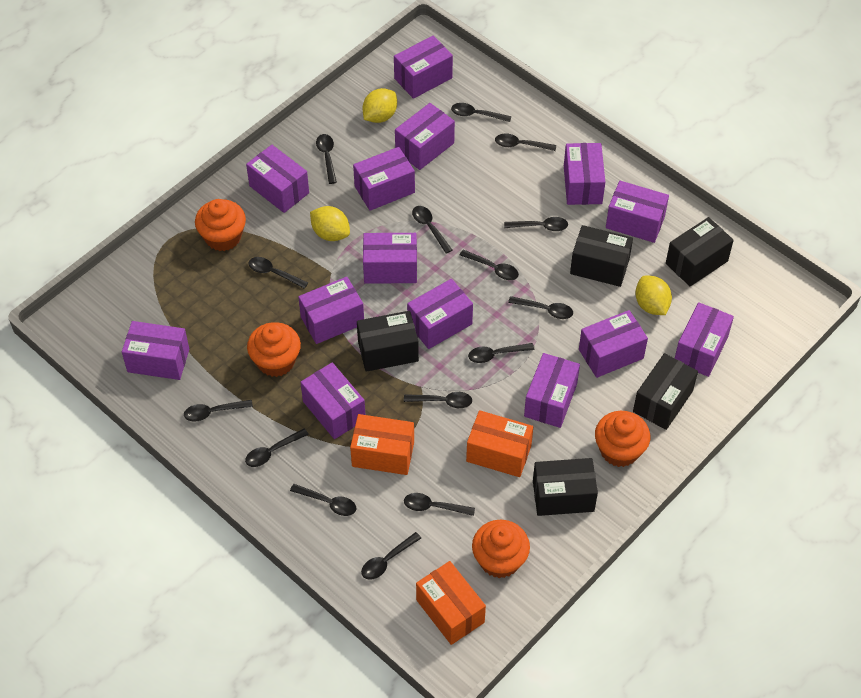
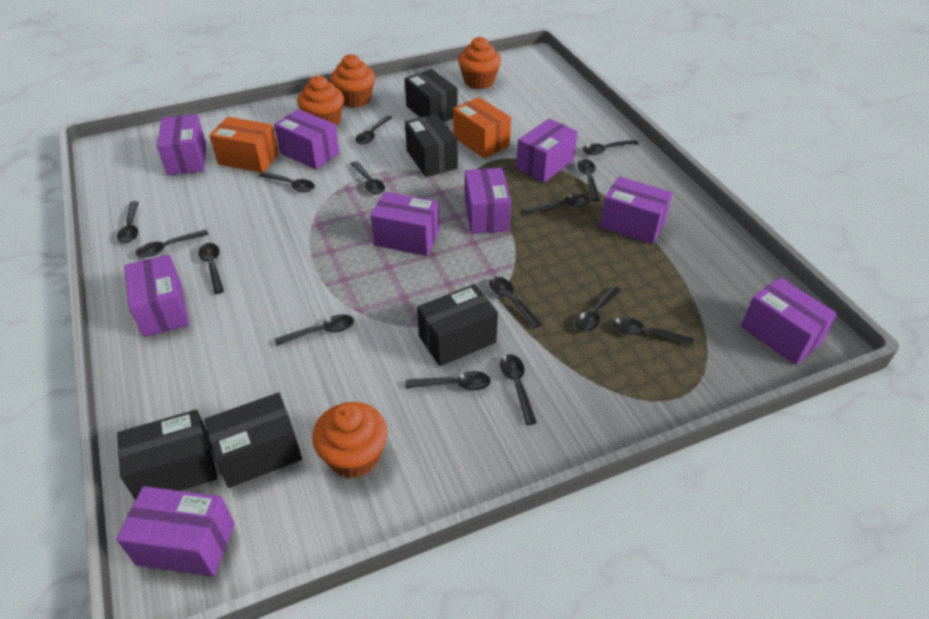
orange box: [350,414,414,475] [416,561,486,645] [466,410,533,477] = 3 -> [209,117,279,173] [453,97,511,158] = 2
purple box: [122,321,189,380] [246,145,309,213] [298,277,364,344] [301,362,366,439] [353,147,415,211] [363,233,417,284] [394,36,453,99] [395,103,455,170] [407,279,473,349] [524,353,580,428] [564,143,605,205] [579,310,648,378] [606,181,669,243] [675,302,734,377] = 14 -> [116,486,235,576] [124,254,189,337] [157,114,206,175] [274,109,340,170] [370,192,440,256] [465,168,511,234] [516,119,578,183] [600,176,673,244] [741,277,838,365] = 9
yellow lemon: [310,206,350,241] [362,88,397,123] [635,276,672,315] = 3 -> none = 0

